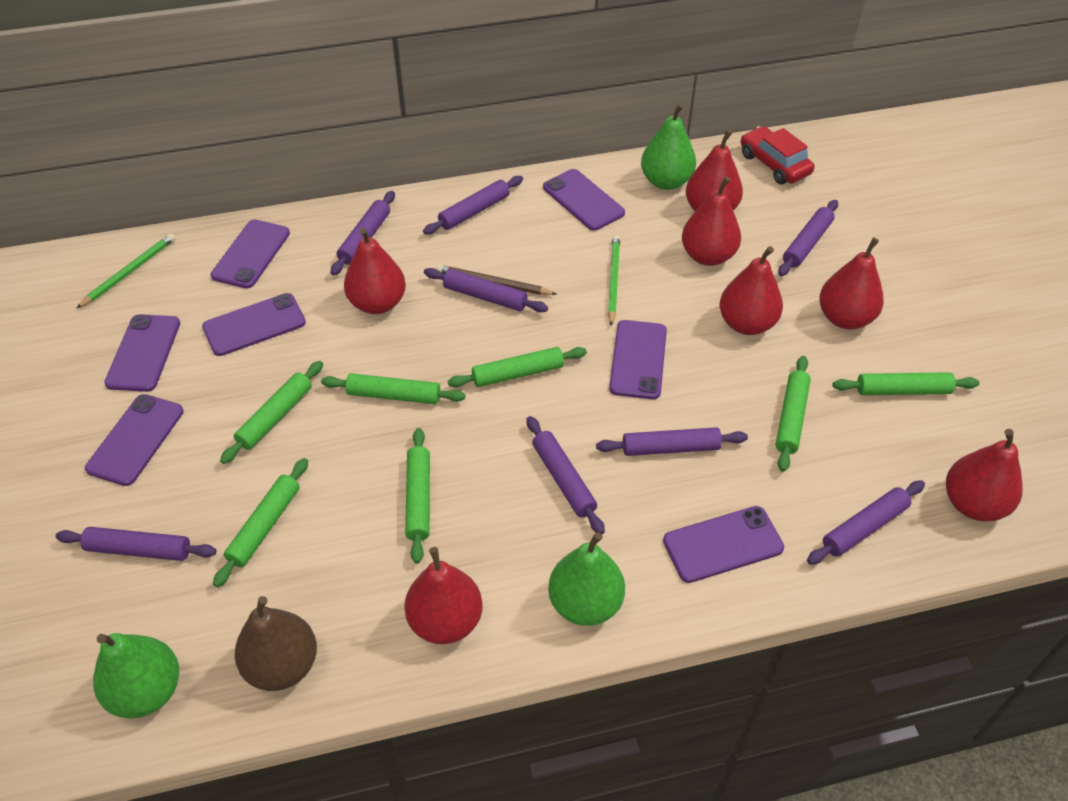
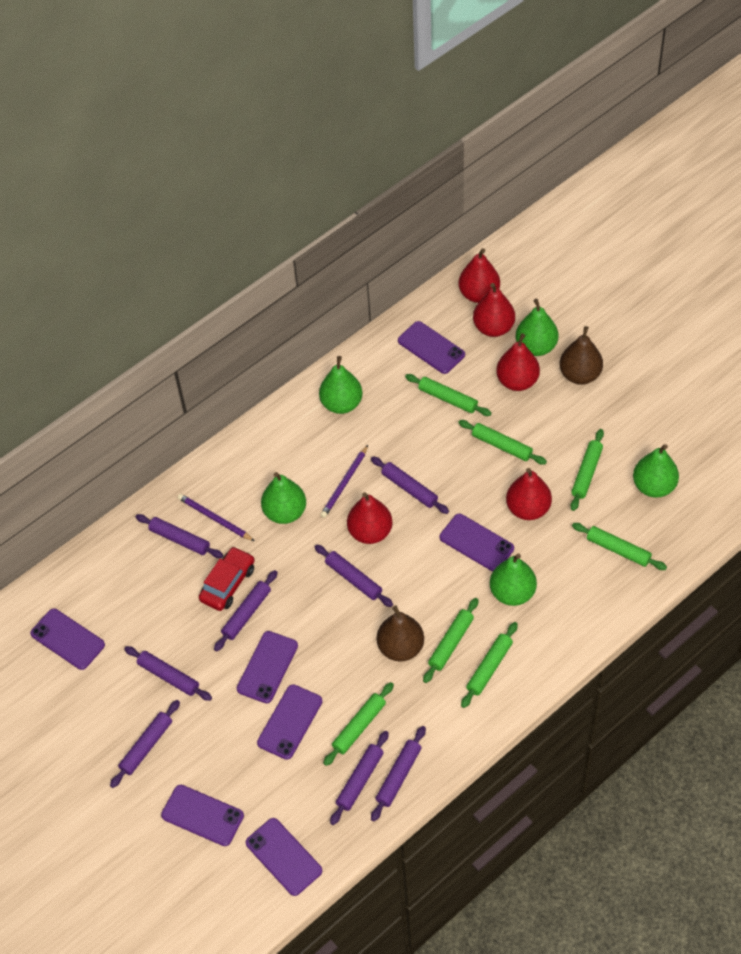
brown pear: [235,596,317,691] = 1 -> [377,605,424,661] [560,326,603,385] = 2
brown pencil: [436,264,556,295] = 1 -> none = 0
green pear: [93,633,179,718] [548,532,625,626] [641,103,696,190] = 3 -> [261,472,306,524] [319,356,362,414] [490,554,537,606] [516,299,558,356] [633,444,679,498] = 5
green pencil: [76,233,176,309] [608,234,620,326] = 2 -> none = 0
purple pencil: none = 0 -> [178,494,255,541] [320,445,368,518] = 2
red pear: [344,228,406,314] [404,547,483,644] [682,176,741,266] [686,130,743,211] [720,246,783,335] [819,237,884,329] [946,429,1023,521] = 7 -> [347,492,393,544] [458,248,500,303] [473,283,515,337] [496,333,540,391] [506,468,552,520] = 5

